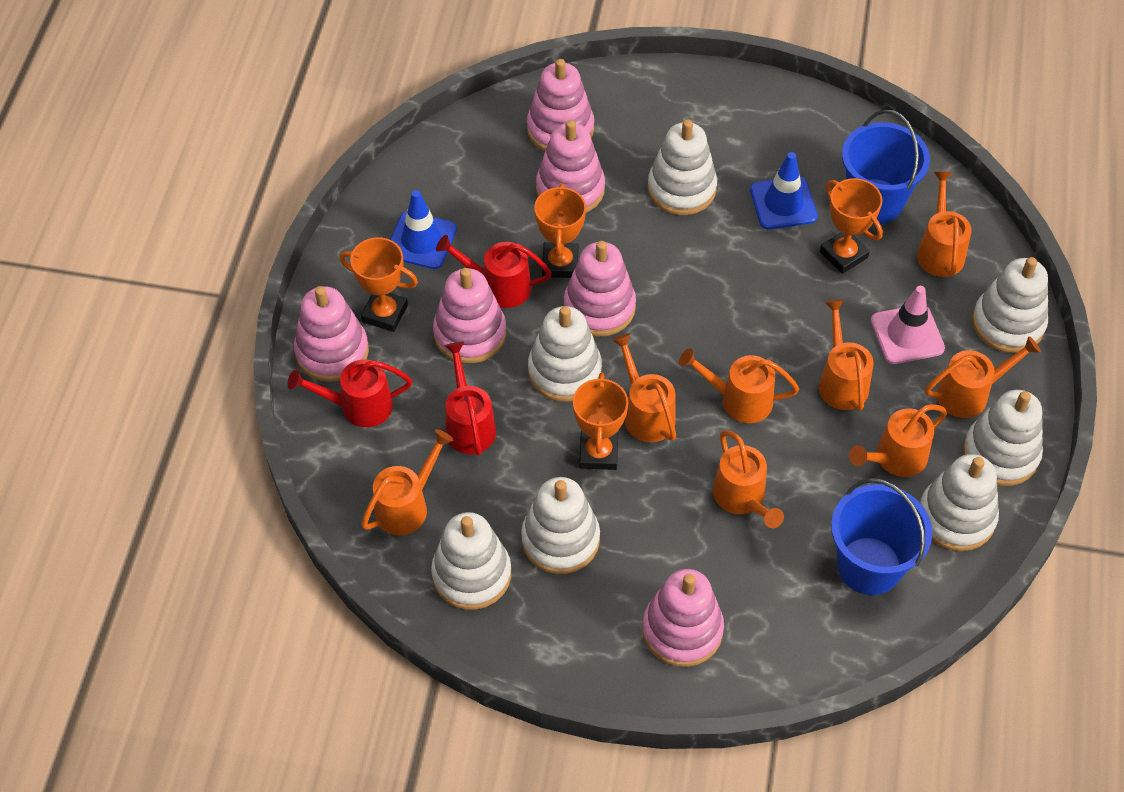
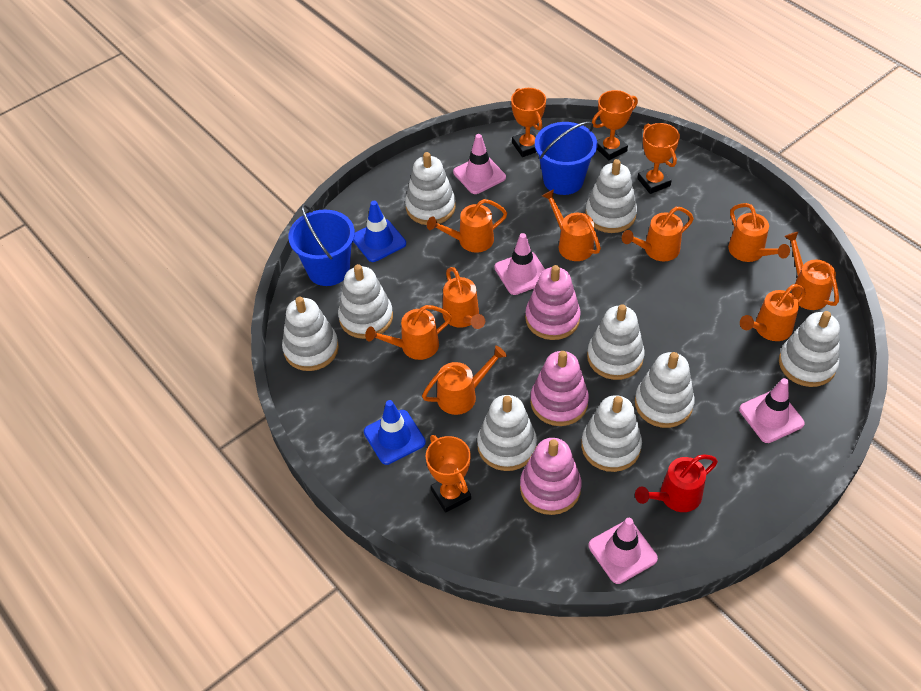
orange watering can: [361,429,453,535] [612,333,676,442] [679,348,799,423] [713,430,784,528] [819,299,874,411] [849,404,947,477] [917,172,972,277] [925,336,1041,418] = 8 -> [365,305,452,360] [422,346,507,415] [427,199,507,253] [443,267,485,329] [542,189,601,261] [622,207,694,261] [728,203,790,262] [740,284,806,341] [784,232,839,310] = 9
pink stacking toy: [294,286,369,382] [433,268,506,363] [527,59,594,152] [536,120,605,213] [563,241,636,337] [642,569,724,667] = 6 -> [520,438,582,515] [525,265,581,340] [530,351,589,426] = 3
pink traffic cone: [871,286,945,364] = 1 -> [453,134,506,194] [494,233,545,295] [588,518,658,584] [739,378,805,443] = 4
red watering can: [288,360,412,427] [436,235,552,308] [444,342,496,456] = 3 -> [635,454,718,512] = 1
white stacking toy: [431,512,511,610] [521,477,600,574] [528,306,602,402] [648,119,717,215] [920,454,999,551] [963,390,1043,486] [972,257,1048,353] = 7 -> [282,297,339,371] [338,264,393,339] [405,152,456,225] [477,395,537,471] [581,395,642,472] [585,159,637,233] [587,304,645,380] [635,352,695,428] [779,311,840,387] = 9

